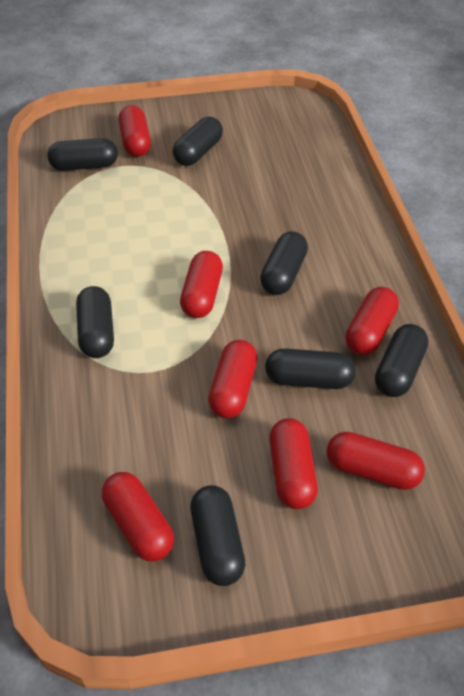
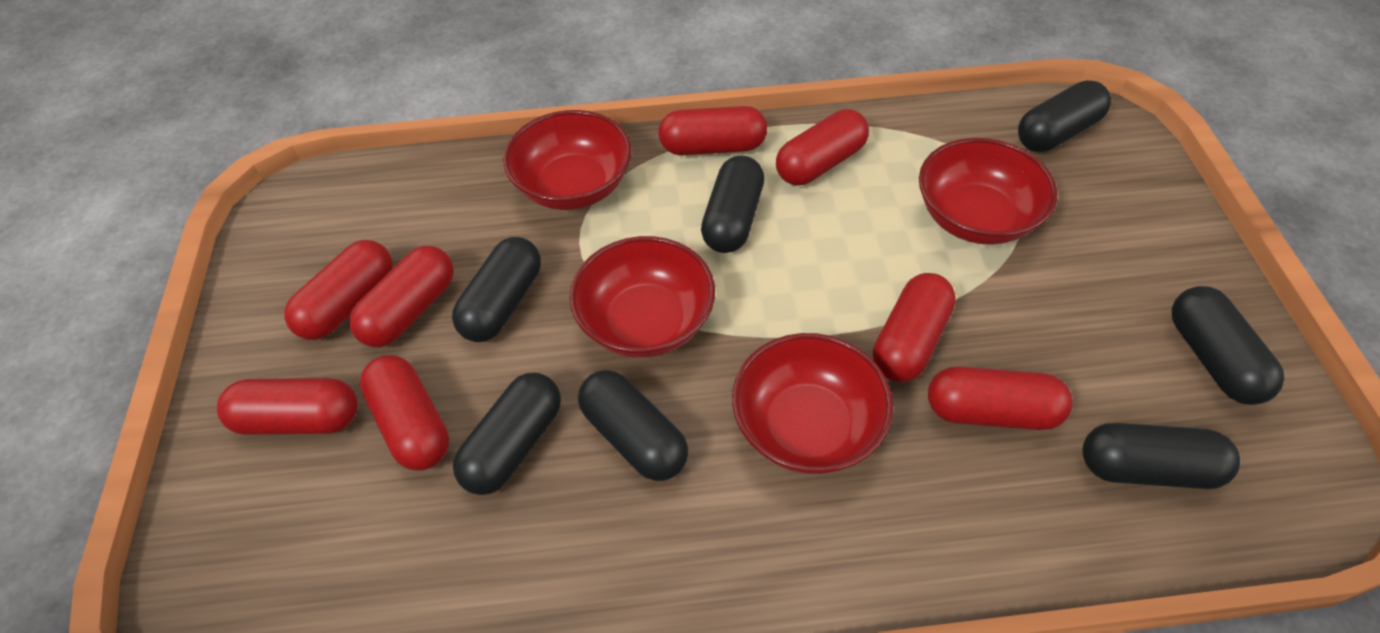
red bowl: none = 0 -> [503,110,632,210] [570,236,715,358] [732,333,893,474] [919,138,1057,245] = 4
red capsule: [102,472,174,562] [118,105,151,157] [180,251,223,318] [208,340,257,418] [269,418,318,509] [327,432,425,490] [346,287,399,355] = 7 -> [217,378,358,435] [284,240,393,340] [349,246,454,347] [360,355,449,471] [659,106,767,155] [776,109,869,185] [873,273,956,382] [928,367,1073,430] = 8

